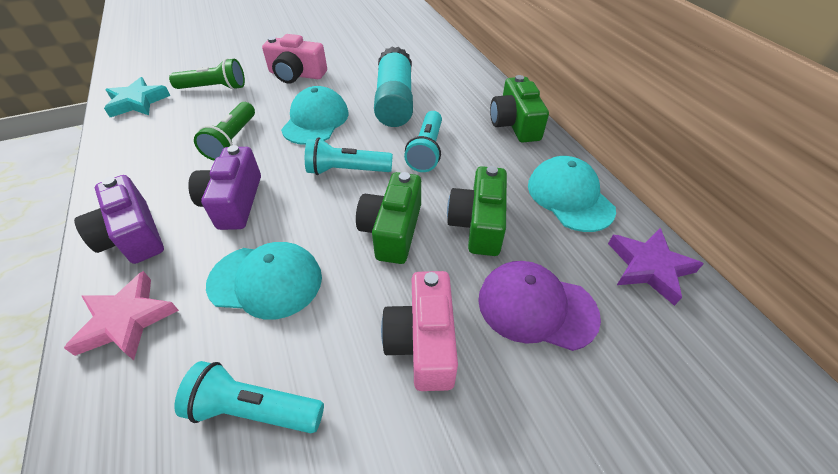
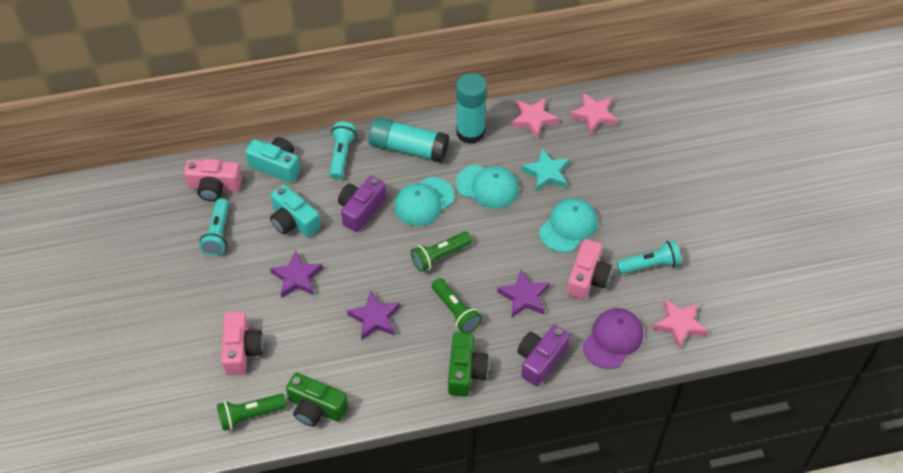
green camera: [356,172,421,264] [447,166,507,256] [490,75,549,143] = 3 -> [286,373,348,427] [448,332,489,397] = 2
green flashlight: [169,58,245,90] [194,102,255,161] = 2 -> [217,393,287,431] [411,231,472,272] [432,278,482,333] = 3
pink camera: [262,34,327,84] [381,271,458,391] = 2 -> [184,159,242,201] [221,312,263,375] [567,239,612,300] = 3
pink star: [64,271,179,360] = 1 -> [511,98,559,138] [569,93,618,134] [653,299,708,349] = 3
purple star: [608,228,704,306] = 1 -> [270,250,323,298] [347,291,400,340] [497,270,550,317] = 3
turquoise camera: none = 0 -> [245,137,300,183] [270,184,321,237] = 2
turquoise glue stick: [374,46,413,127] = 1 -> [369,117,449,163] [456,73,487,144] = 2

